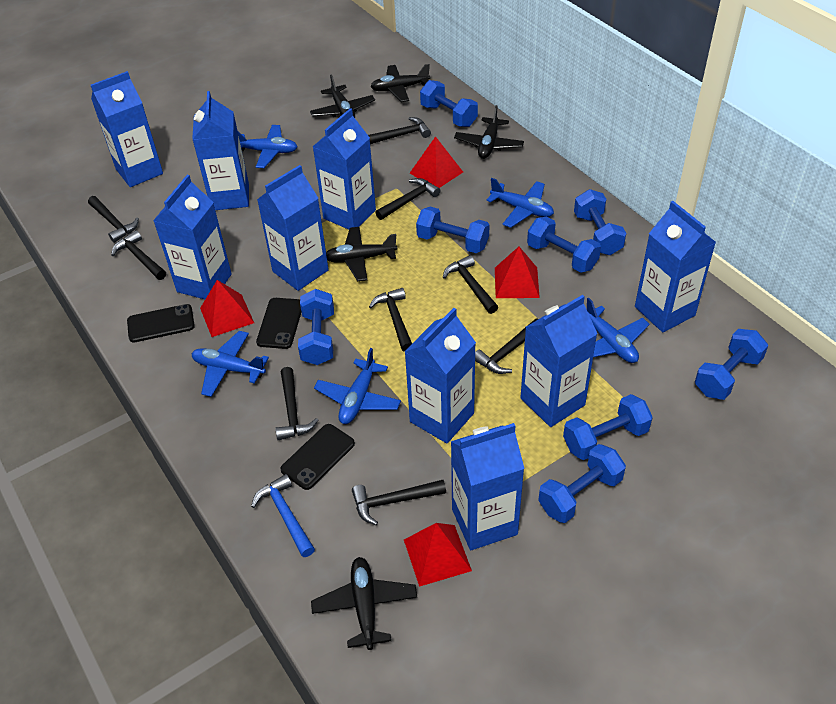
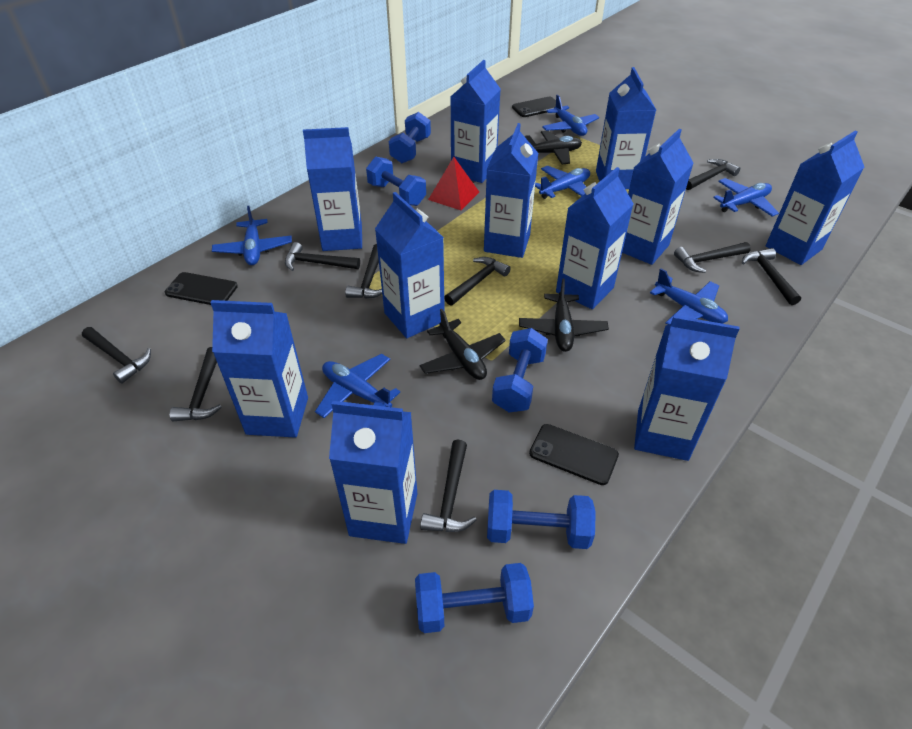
black plane: [310,74,375,118] [311,557,417,650] [326,227,397,281] [370,64,430,102] [454,105,524,159] = 5 -> [419,309,506,380] [519,278,609,352] [525,130,582,165] = 3
blue carton: [91,71,163,187] [153,175,232,299] [192,91,249,210] [257,165,329,291] [313,108,376,230] [404,308,476,443] [451,423,525,550] [520,295,598,427] [635,201,716,332] = 9 -> [210,300,308,438] [303,127,362,251] [329,401,417,544] [375,192,445,338] [451,60,500,183] [484,123,538,258] [556,167,634,309] [596,67,656,189] [622,129,694,265] [634,315,739,461] [766,131,864,265] = 11
blue dumbbell: [298,289,334,365] [416,207,490,253] [420,80,478,127] [527,217,601,273] [538,444,626,523] [563,394,653,460] [574,189,626,255] [695,329,768,400] = 8 -> [366,157,426,206] [389,112,431,163] [415,563,534,633] [487,490,596,549] [492,328,548,412] = 5
blue hammer: [251,474,315,557] = 1 -> none = 0
blue plane: [192,331,269,397] [238,125,298,168] [314,348,401,424] [486,178,554,228] [587,298,650,363] = 5 -> [212,206,292,265] [315,354,400,418] [535,166,590,199] [542,95,599,136] [650,269,728,325] [713,178,779,217] = 6
red pyramid: [200,280,254,337] [404,523,472,587] [410,136,463,188] [495,247,540,298] = 4 -> [428,157,479,210] = 1

